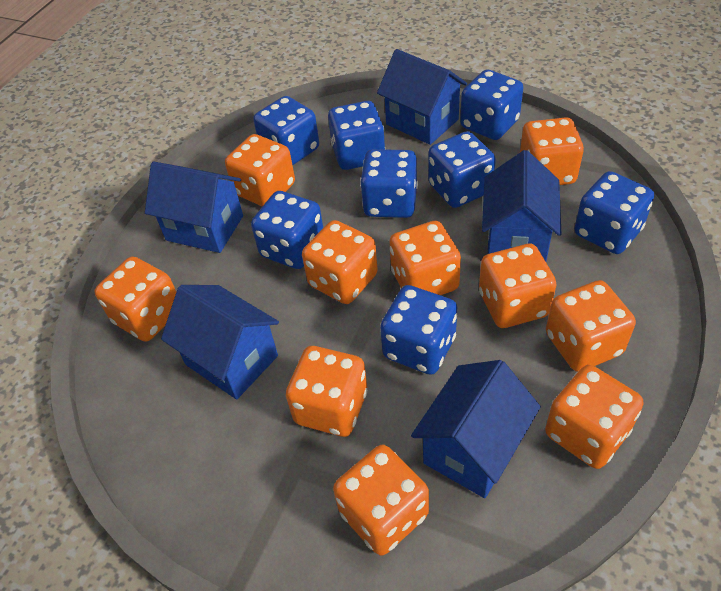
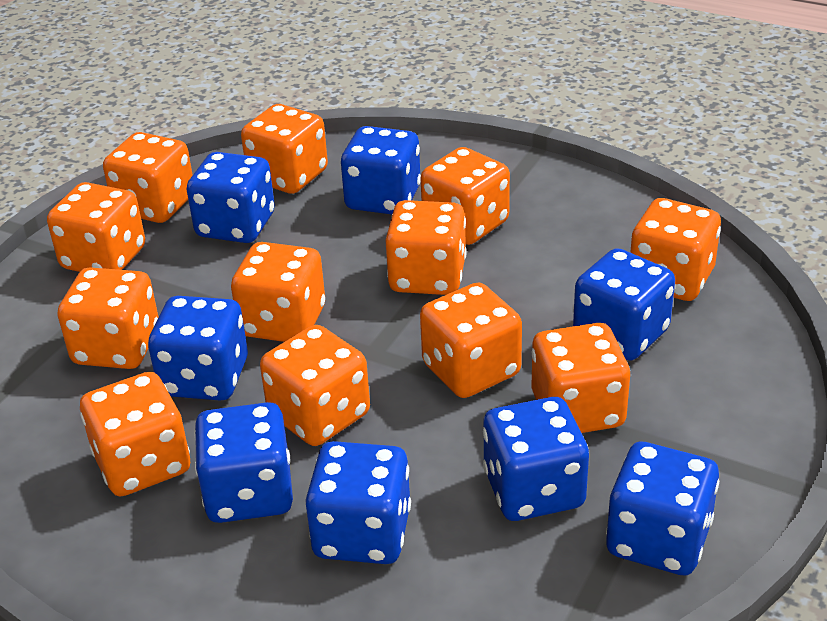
blue house: [145,162,243,253] [161,285,279,399] [377,49,467,145] [411,360,541,498] [482,150,562,262] = 5 -> none = 0
orange dice: [94,256,176,342] [225,134,295,206] [286,346,367,437] [302,220,378,304] [333,445,429,556] [389,221,461,295] [479,244,557,328] [520,117,584,185] [545,365,644,469] [546,280,636,372] = 10 -> [47,182,145,272] [58,267,159,369] [80,372,190,496] [103,132,193,223] [231,242,325,342] [241,104,328,194] [260,325,370,446] [385,200,467,295] [420,282,522,398] [421,147,510,245] [531,323,630,433] [630,198,721,301] = 12

